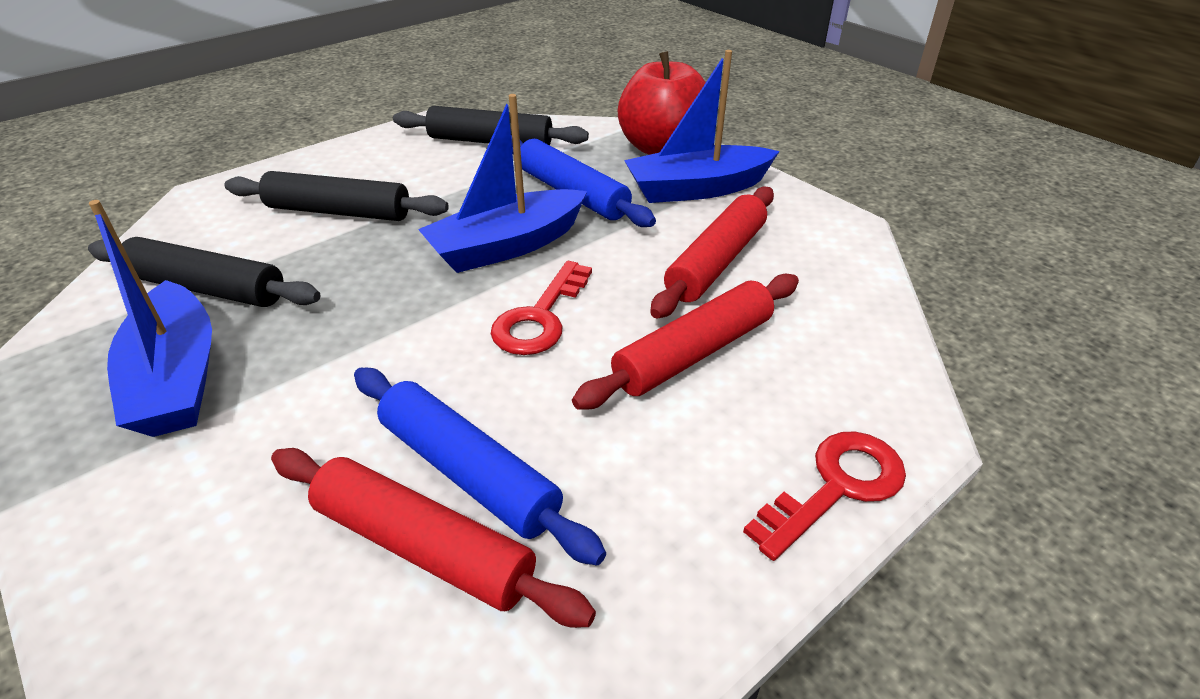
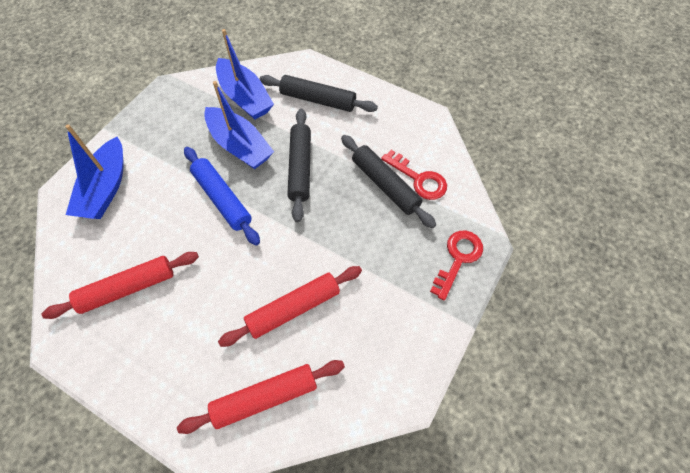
blue rolling pin: [354,368,606,565] [511,135,656,227] = 2 -> [184,147,260,245] = 1
red apple: [618,51,706,155] = 1 -> none = 0

